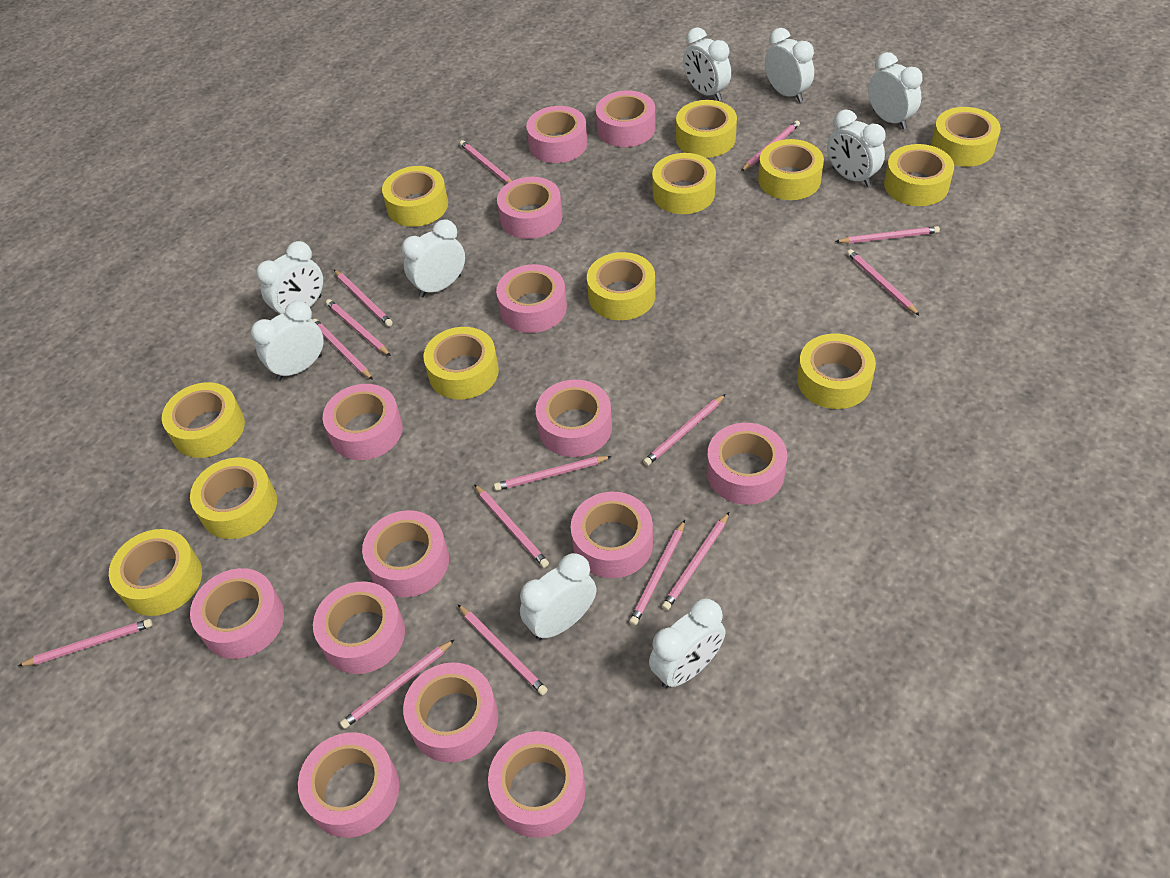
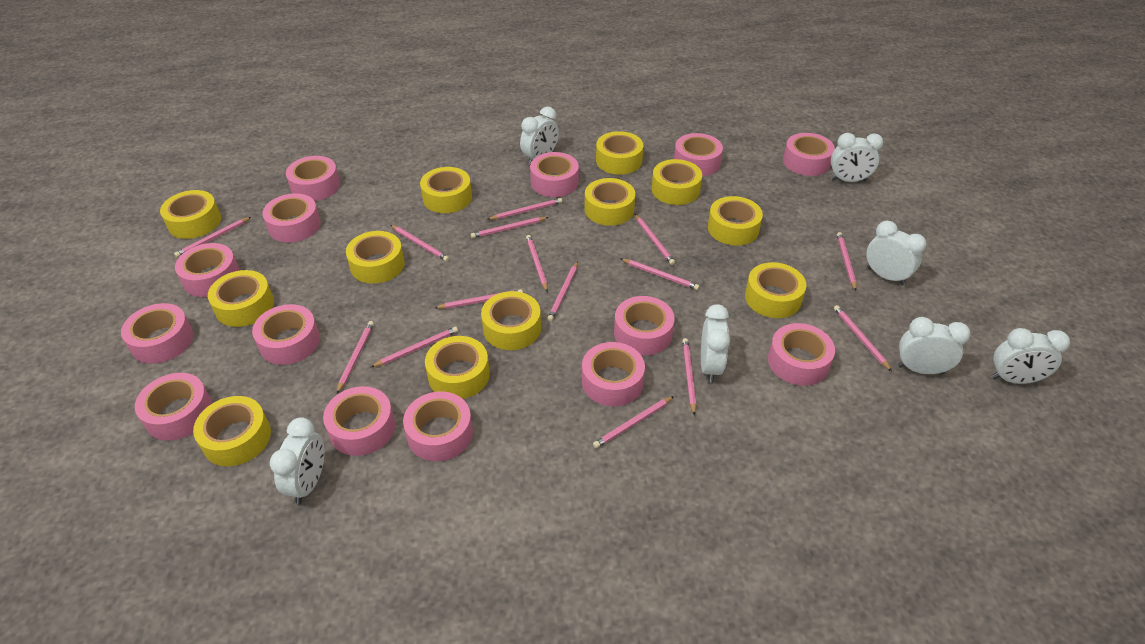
white clock: [251,301,324,381] [256,241,323,314] [402,219,465,298] [520,553,596,640] [649,598,726,688] [683,27,731,101] [765,28,814,102] [827,110,886,187] [868,52,923,129] = 9 -> [270,417,324,504] [520,107,559,165] [701,304,730,383] [831,133,883,182] [866,221,927,285] [898,317,970,374] [991,328,1070,384] = 7

